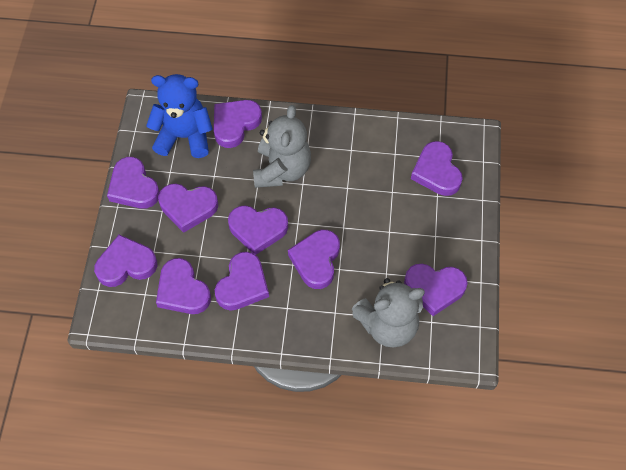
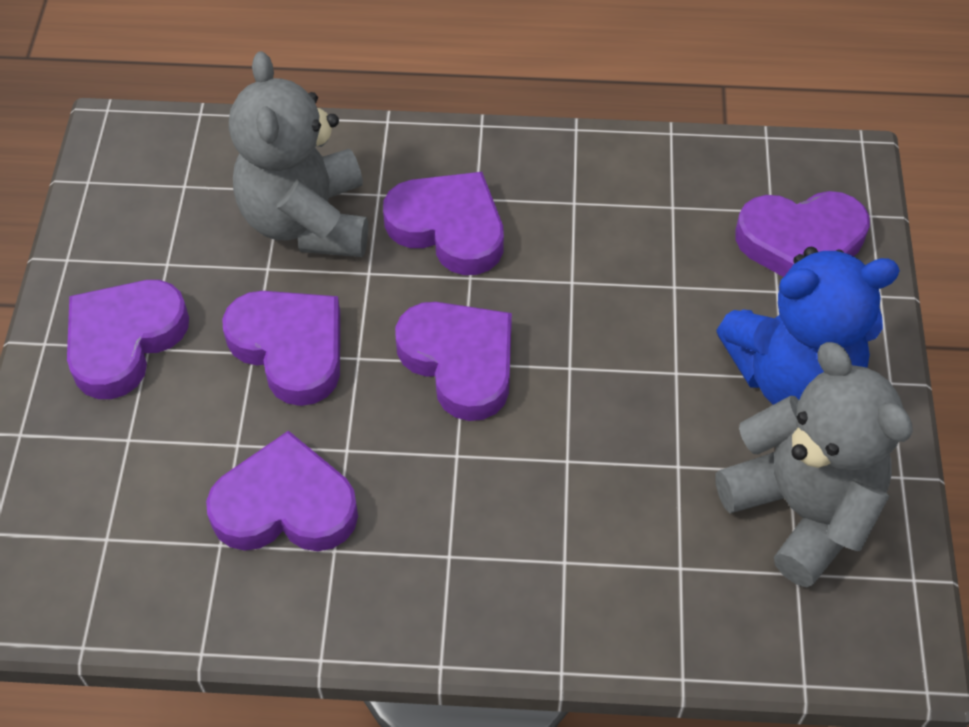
purple heart: [94,235,157,287] [107,157,160,209] [156,258,211,314] [158,184,218,233] [214,100,262,148] [215,252,269,311] [228,205,288,255] [288,230,340,289] [404,264,468,316] [411,141,463,196] = 10 -> [67,280,189,399] [206,431,358,551] [222,291,340,406] [383,172,504,275] [395,302,512,421] [735,191,870,277] = 6

